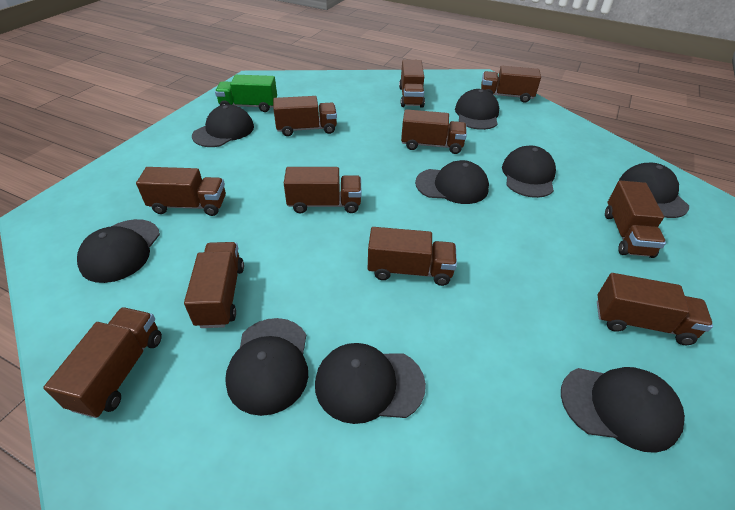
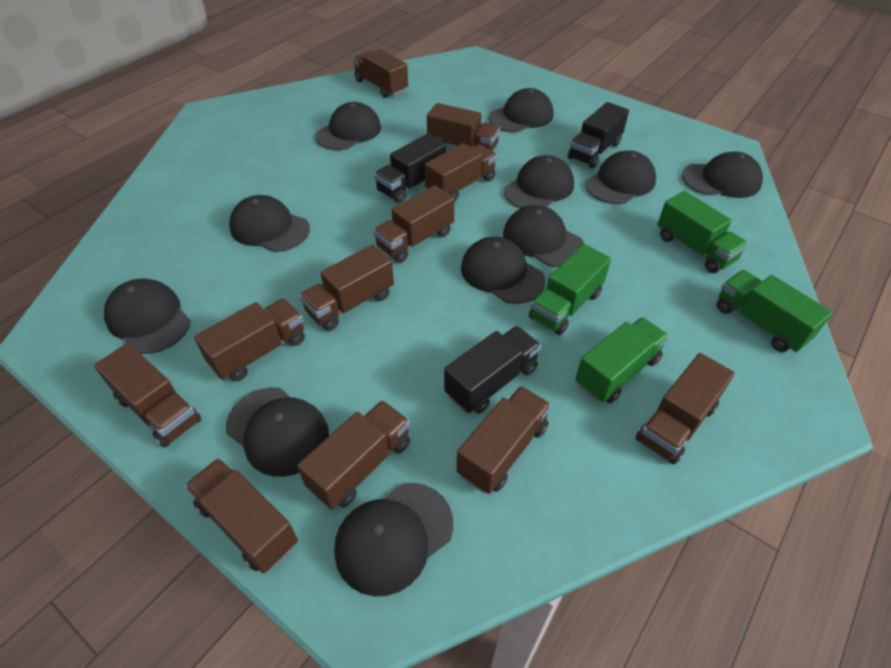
black cap: [77,219,160,283] [192,104,254,147] [225,318,308,416] [315,343,426,424] [415,160,489,204] [455,89,499,130] [502,145,556,198] [561,367,685,453] [619,163,689,218] = 9 -> [104,278,191,354] [226,387,329,477] [229,195,310,252] [315,102,381,150] [334,483,453,596] [461,236,545,304] [489,88,553,132] [503,205,584,267] [504,155,574,208] [585,150,656,204] [682,152,763,198] = 11
black truck: none = 0 -> [374,133,446,203] [444,326,541,414] [568,102,629,168] = 3
green truck: [215,75,277,112] = 1 -> [529,244,611,335] [575,317,669,403] [657,191,748,273] [717,270,832,353] = 4

